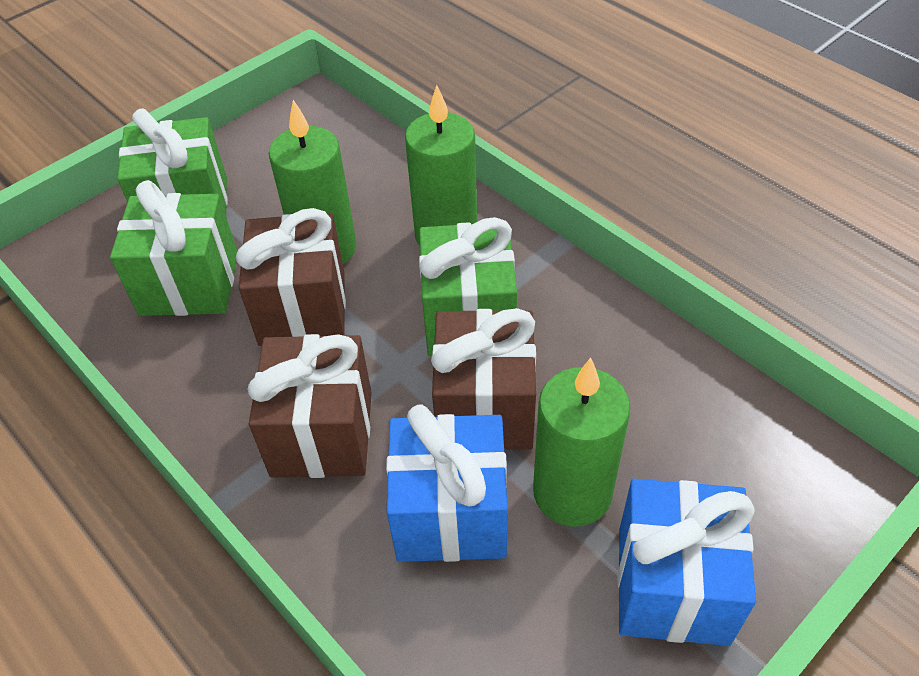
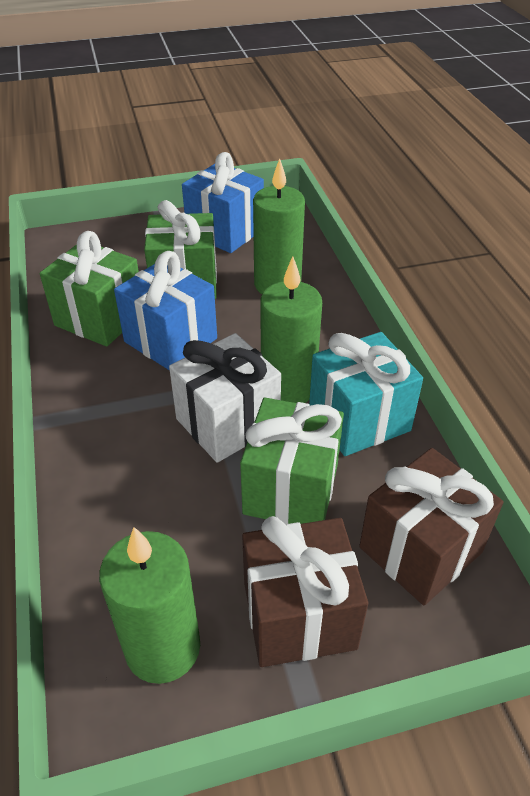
brown gift: [236,208,346,346] [247,334,372,478] [431,308,536,450] = 3 -> [242,516,368,667] [359,448,504,605] = 2
turquoise gift: none = 0 -> [309,332,423,456] = 1
white gift: none = 0 -> [169,333,281,463] = 1

